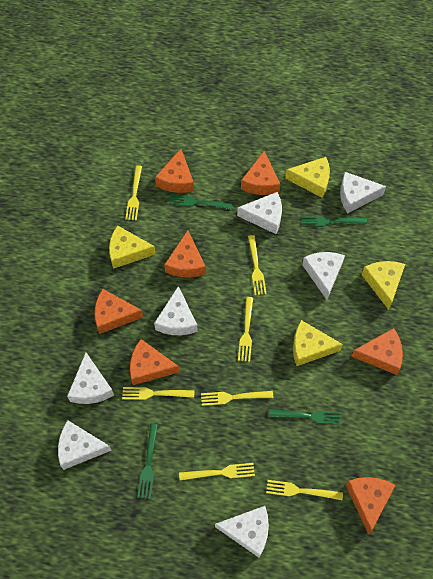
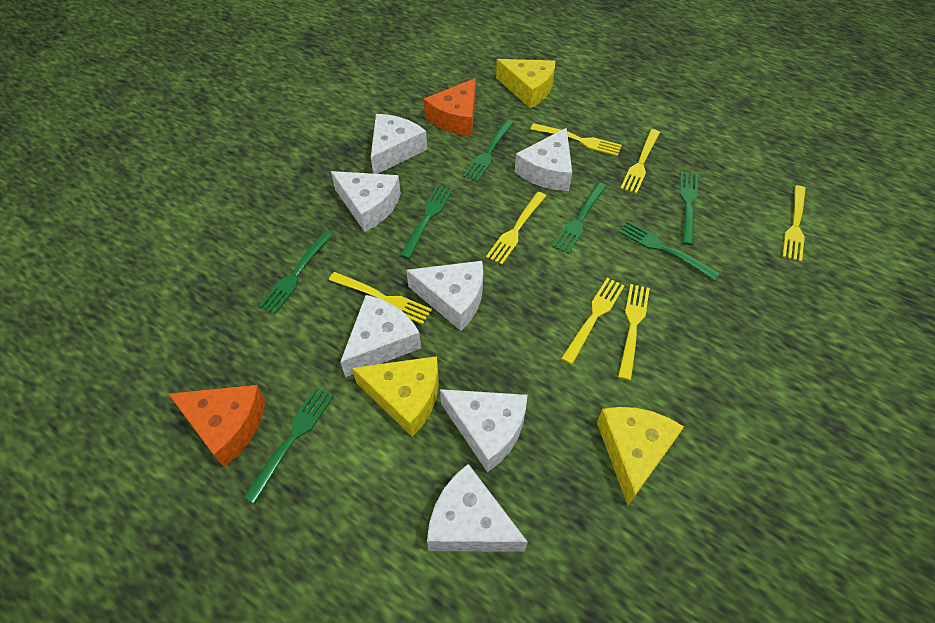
green fork: [137,424,158,499] [168,194,233,210] [269,409,342,425] [302,216,367,227] = 4 -> [243,387,334,504] [259,231,333,314] [400,185,453,259] [463,120,514,182] [552,182,607,254] [619,221,720,280] [680,172,698,245] = 7
orange cheese: [94,289,143,334] [130,339,179,385] [155,149,194,193] [164,230,206,278] [241,151,280,195] [346,477,396,534] [351,328,403,375] = 7 -> [169,385,266,467] [424,78,476,136] = 2
yellow cheese: [109,225,156,269] [285,157,330,198] [293,320,343,366] [361,261,405,310] = 4 -> [352,356,439,437] [496,59,556,108] [597,407,684,505] = 3

